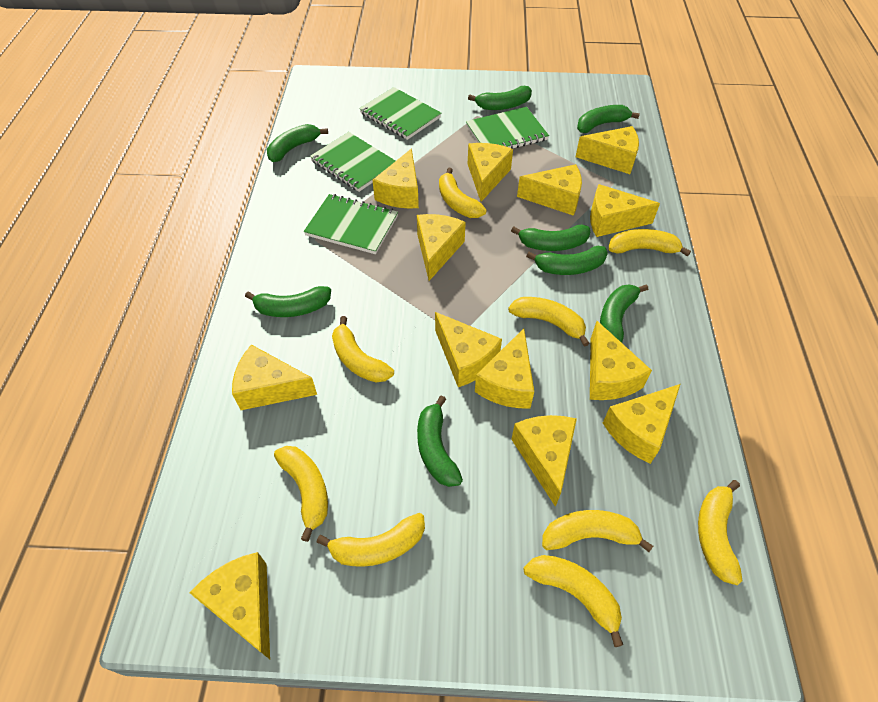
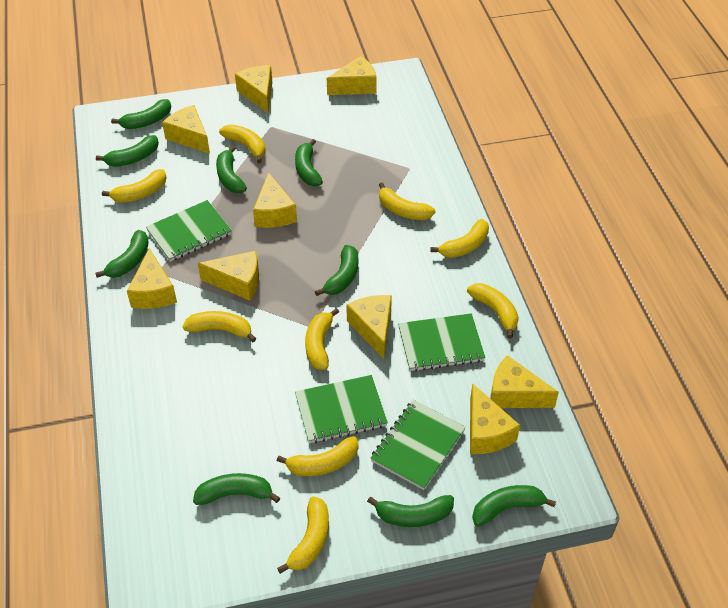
green banana: [245,286,331,317] [267,124,328,162] [417,395,463,487] [468,86,532,110] [511,224,590,251] [526,246,608,275] [577,105,640,133] [600,284,648,343] = 8 -> [95,230,149,278] [96,135,159,167] [111,99,171,129] [193,473,280,505] [216,146,247,193] [295,139,323,186] [315,245,358,296] [367,495,454,527] [472,485,556,527] = 9
yellow cheese: [190,552,270,659] [232,345,317,410] [373,149,419,209] [417,214,466,281] [435,312,502,387] [468,143,513,202] [475,329,534,409] [511,415,577,507] [517,164,582,216] [575,126,639,174] [590,184,660,237] [590,321,652,400] [603,384,680,464] = 13 -> [127,248,177,309] [162,105,210,154] [198,251,259,301] [235,65,272,113] [253,172,297,228] [327,56,377,95] [346,295,392,359] [470,383,520,454] [490,355,559,408] = 9

